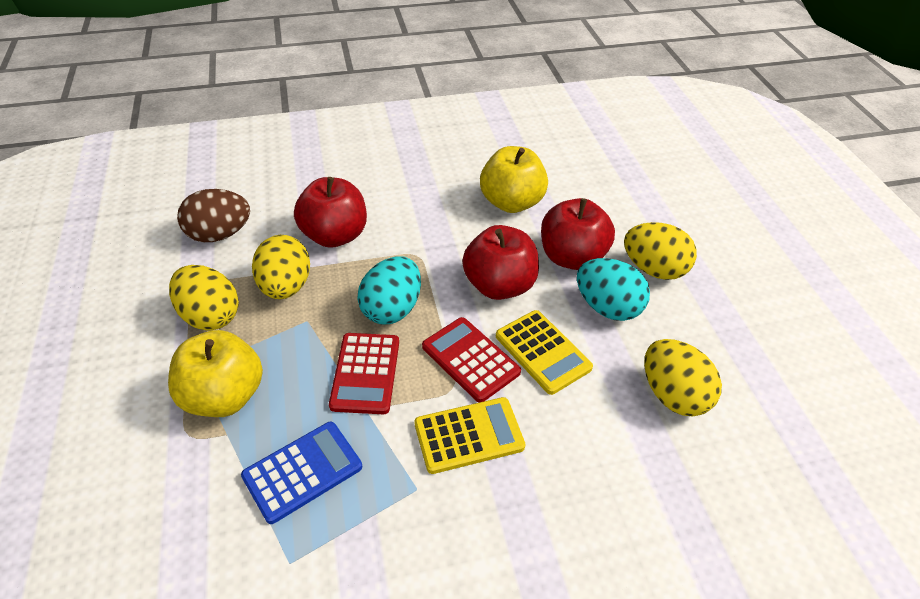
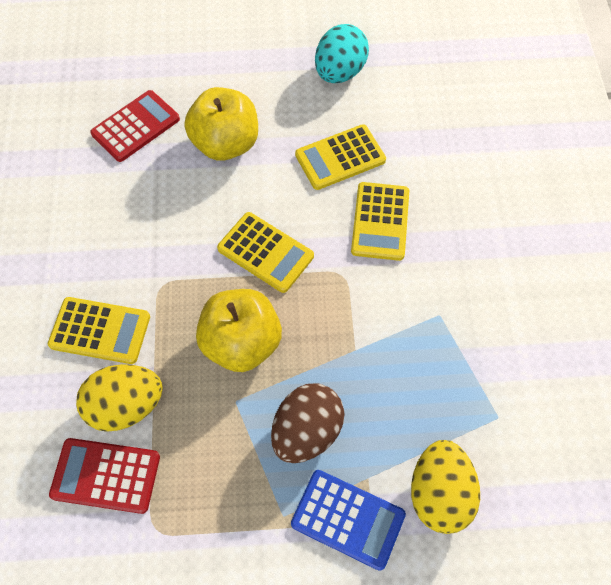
red apple: [294,177,367,248] [462,225,539,300] [541,198,615,270] = 3 -> none = 0
turquoise egg: [357,257,421,325] [577,258,650,321] = 2 -> [315,24,369,83] = 1
yellow calculator: [414,397,525,474] [496,310,593,395] = 2 -> [48,297,150,364] [217,212,314,293] [295,124,386,190] [351,182,409,261] = 4
yellow egg: [169,265,239,331] [252,235,310,299] [624,222,697,280] [644,339,722,416] = 4 -> [76,364,163,432] [411,440,480,534] = 2

